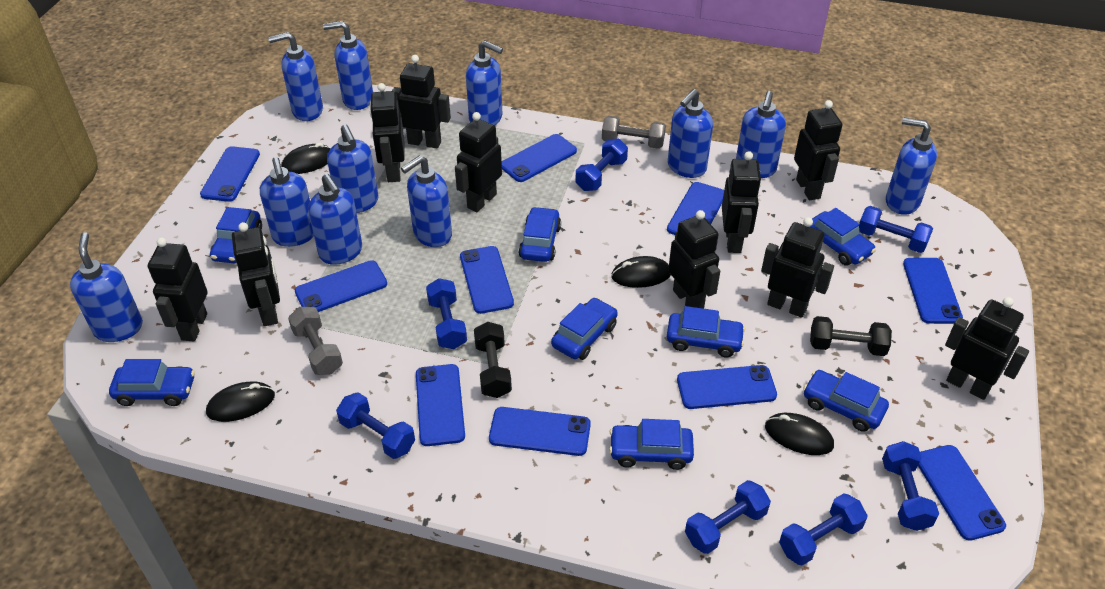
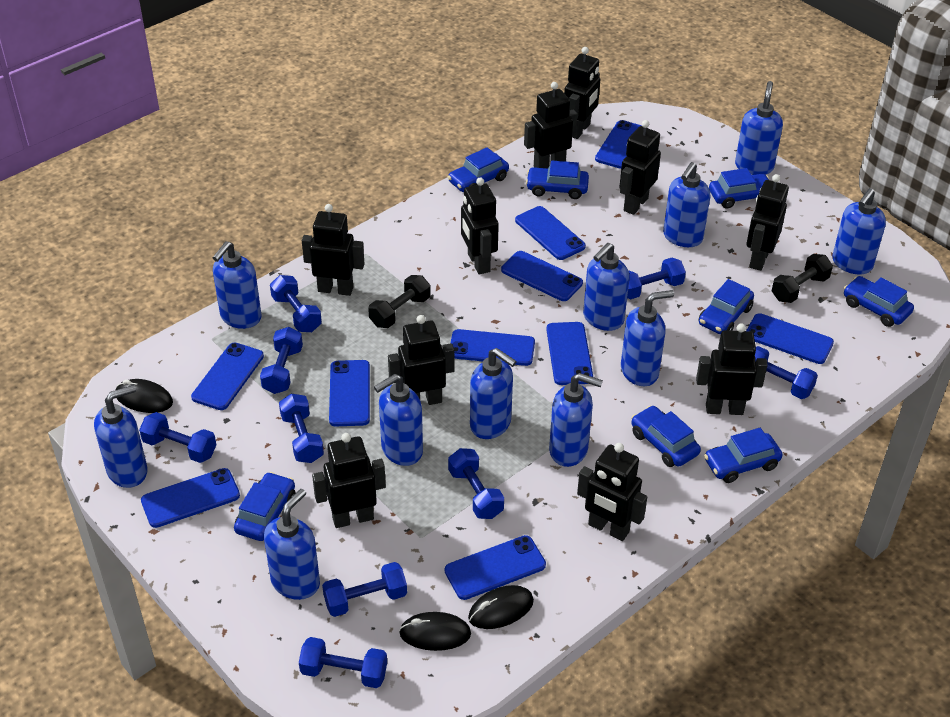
black mouse: [206,382,275,422] [281,143,331,174] [611,256,671,288] [765,413,834,455] = 4 -> [116,379,173,413] [399,612,471,651] [468,585,534,629] = 3
blue dumbbell: [336,392,415,459] [426,278,467,349] [576,138,628,191] [685,480,771,554] [779,493,868,566] [859,206,933,253] [882,441,939,531] = 7 -> [139,412,216,463] [260,327,303,394] [270,275,322,332] [279,394,324,463] [299,637,387,688] [322,562,407,617] [448,448,504,519] [627,258,686,299] [755,346,818,399] = 9
grey dumbbell: [288,307,343,375] [602,116,666,149] = 2 -> none = 0

